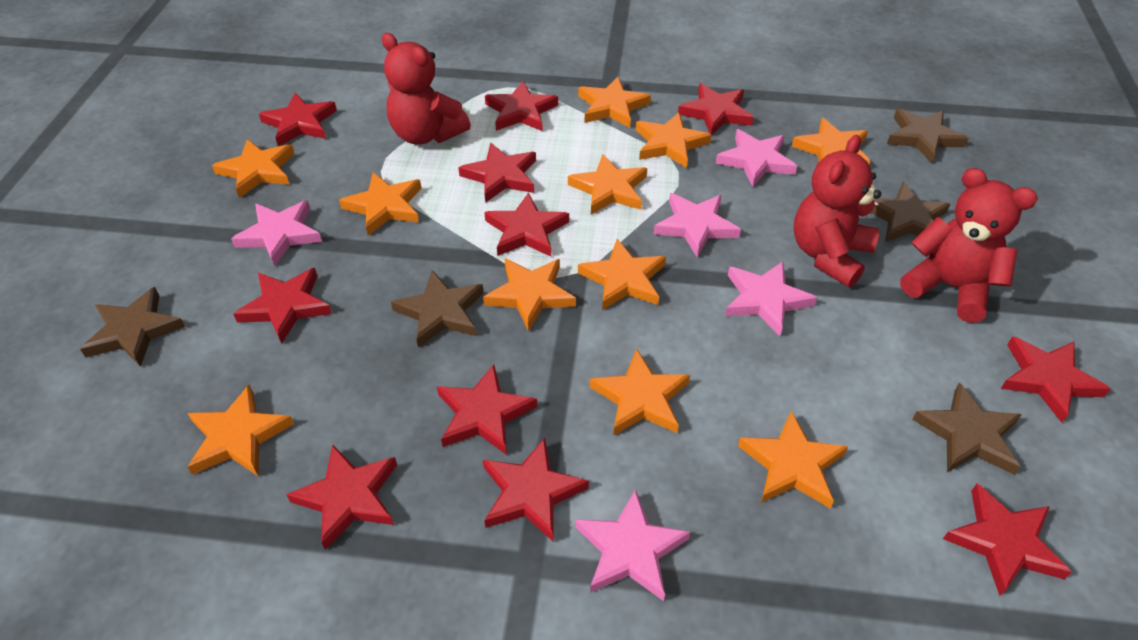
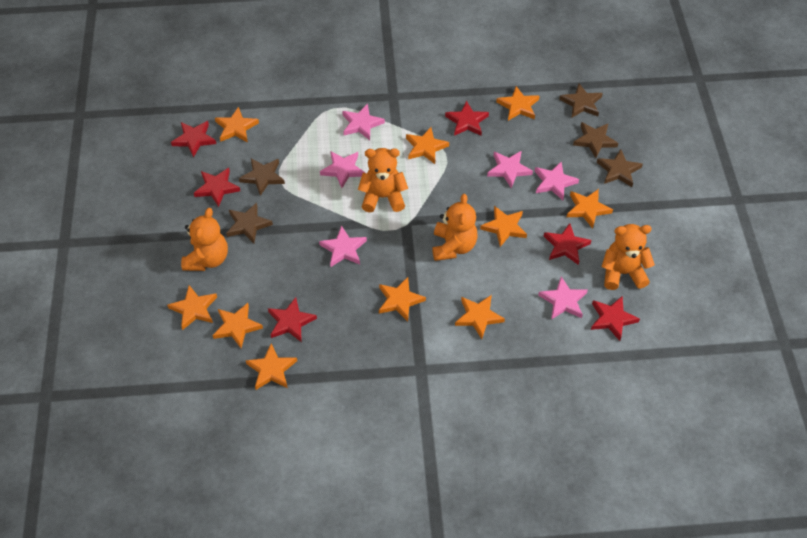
orange star: [187,384,294,476] [212,139,295,198] [339,172,422,236] [483,259,576,331] [568,154,647,215] [578,77,651,128] [578,239,666,310] [590,349,690,436] [636,112,711,168] [738,411,848,509] [792,118,870,164] = 11 -> [167,285,217,330] [212,303,263,348] [215,107,259,142] [246,343,297,390] [379,277,426,321] [406,127,449,164] [455,295,505,339] [480,206,527,247] [496,86,539,121] [567,189,613,229] = 10
orange teddy bear: none = 0 -> [181,208,228,271] [358,148,408,212] [432,194,478,261] [601,224,655,290] = 4
pink star: [231,200,322,267] [575,489,690,601] [654,193,741,258] [716,129,797,187] [725,261,817,336] = 5 -> [319,226,367,267] [320,151,365,188] [342,104,385,140] [487,151,533,188] [535,162,579,200] [538,276,588,319] = 6
red star: [234,268,332,344] [259,93,337,146] [286,444,397,550] [437,364,537,455] [458,143,536,203] [483,438,589,541] [484,193,569,256] [485,81,558,131] [678,83,754,136] [943,484,1072,596] [1001,336,1111,423] = 11 -> [171,121,216,157] [194,168,240,207] [268,297,317,342] [445,101,489,136] [544,223,592,265] [591,296,640,341] = 6
red teddy bear: [382,33,471,145] [794,135,881,287] [900,168,1038,323] = 3 -> none = 0

